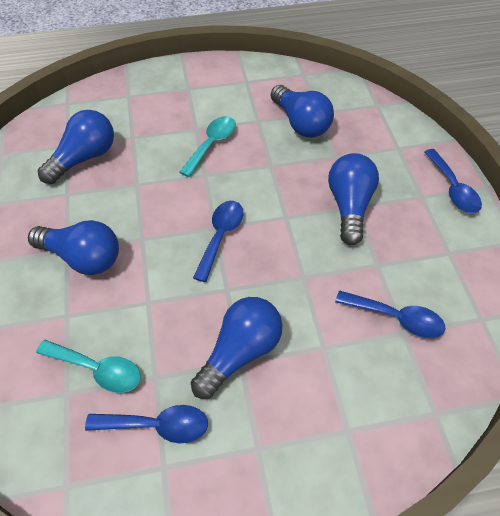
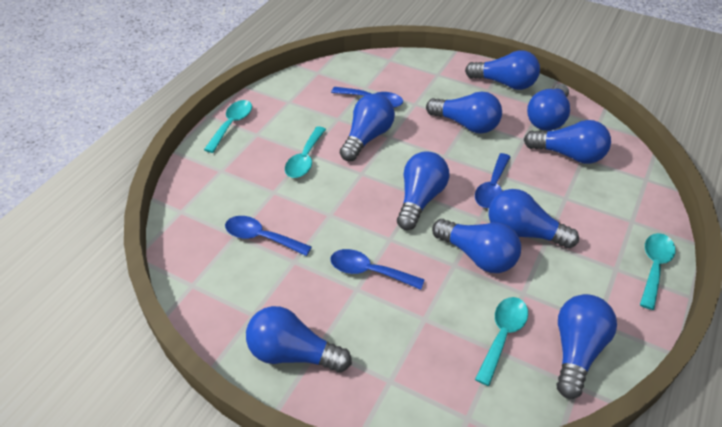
blue light bulb: [28,220,119,275] [38,110,114,184] [191,297,282,399] [271,85,334,138] [328,153,379,245] = 5 -> [246,306,352,373] [340,93,395,161] [397,152,449,230] [426,92,502,134] [432,219,521,273] [465,50,540,90] [489,189,579,249] [524,120,611,164] [527,84,570,131] [556,294,617,399] = 10
turquoise spoon: [36,340,141,393] [180,116,236,177] = 2 -> [204,100,252,153] [285,126,326,178] [475,297,528,386] [640,233,675,310] = 4

